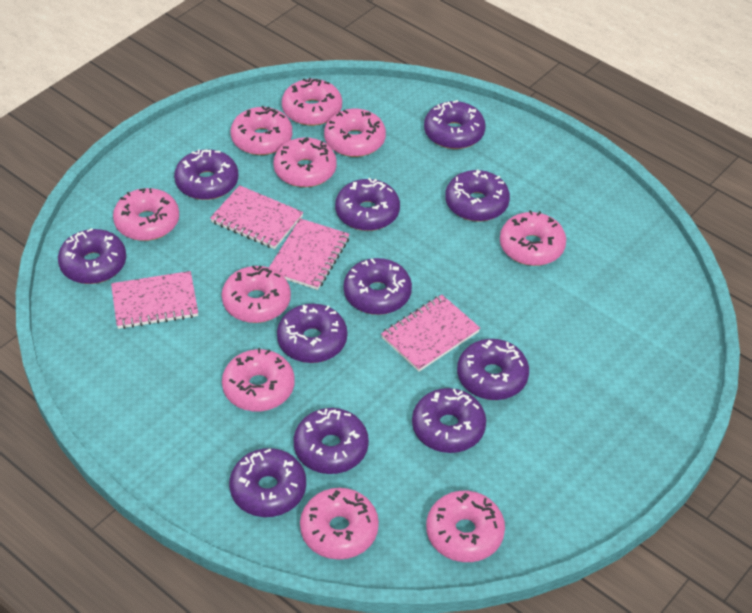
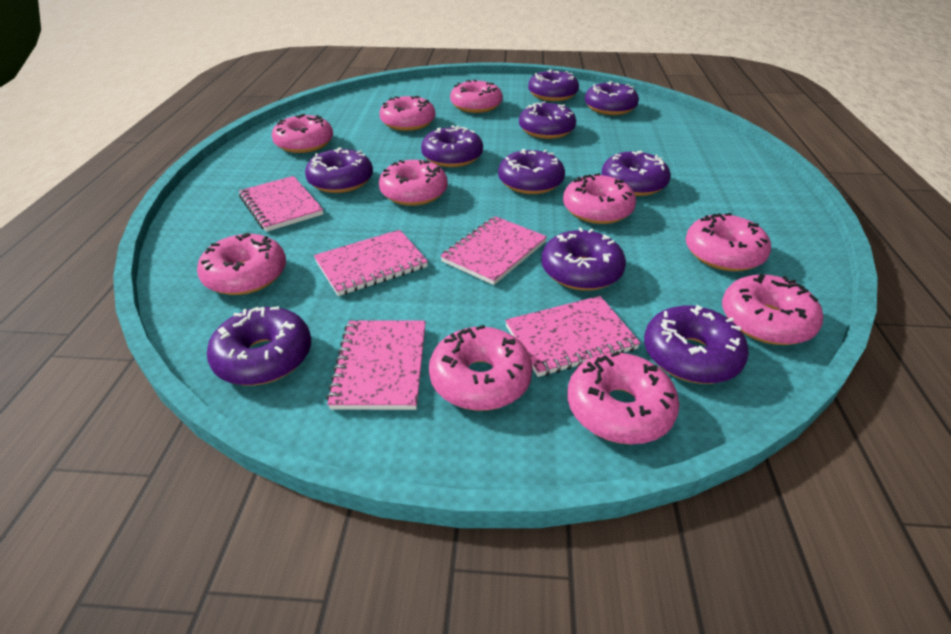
pink notebook: [111,271,198,329] [210,185,303,249] [269,218,349,290] [381,295,480,372] = 4 -> [239,176,323,232] [314,230,428,296] [326,320,426,410] [440,216,547,285] [505,296,641,377] = 5
purple donut: [58,228,126,284] [174,149,239,200] [229,448,306,517] [277,304,347,363] [294,408,369,474] [335,178,400,231] [343,258,412,315] [412,388,486,453] [424,100,486,149] [445,170,510,222] [457,339,529,400] = 11 -> [207,306,311,385] [305,147,373,193] [421,125,483,167] [498,149,565,194] [519,101,576,139] [528,69,579,101] [541,227,626,291] [585,81,639,115] [601,150,671,196] [644,305,749,384] = 10

